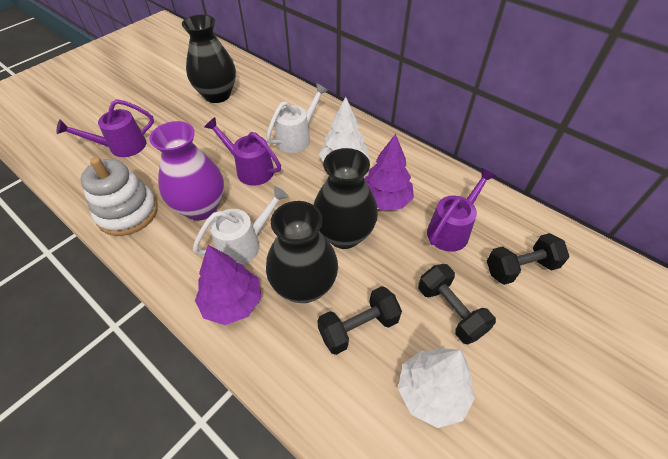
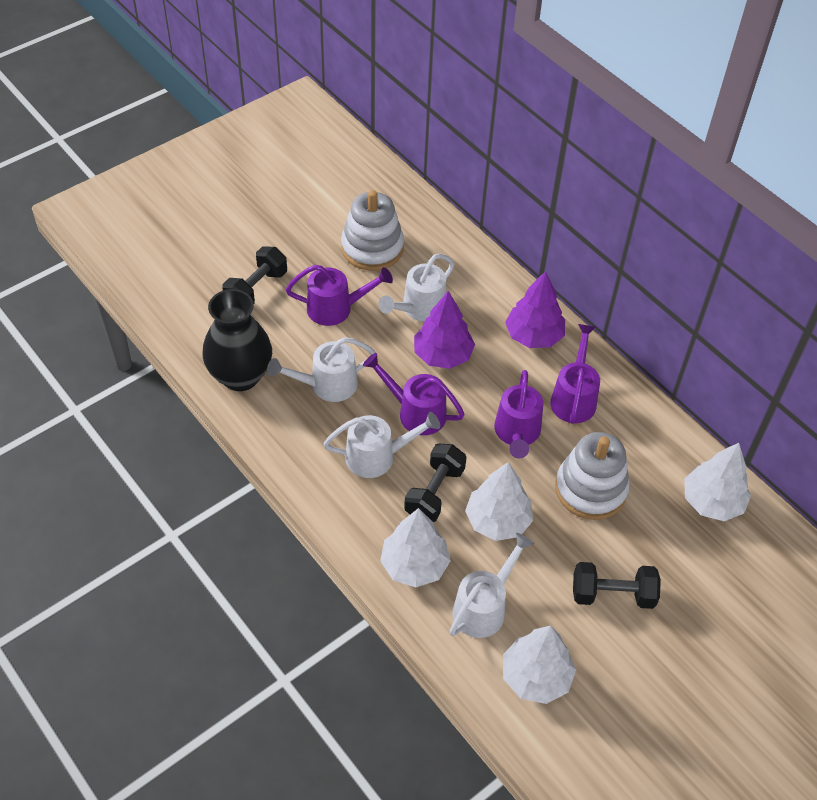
black vase: [182,14,236,103] [266,201,338,303] [314,148,378,249] = 3 -> [203,289,272,391] = 1
purple vase: [149,121,224,220] = 1 -> none = 0
purple watering can: [56,99,154,157] [204,117,281,186] [427,168,496,252] = 3 -> [286,265,393,326] [363,353,465,435] [494,370,543,458] [550,324,600,424] = 4
white stacking toy: [80,157,158,236] = 1 -> [341,190,404,271] [555,432,630,520] = 2
white tree: [319,97,369,162] [398,348,475,428] = 2 -> [380,508,451,587] [465,462,533,541] [503,626,576,704] [684,443,751,521] = 4
white watering can: [193,186,289,265] [266,83,328,153] = 2 -> [267,337,376,402] [323,412,440,478] [378,254,454,321] [450,533,534,638] = 4

